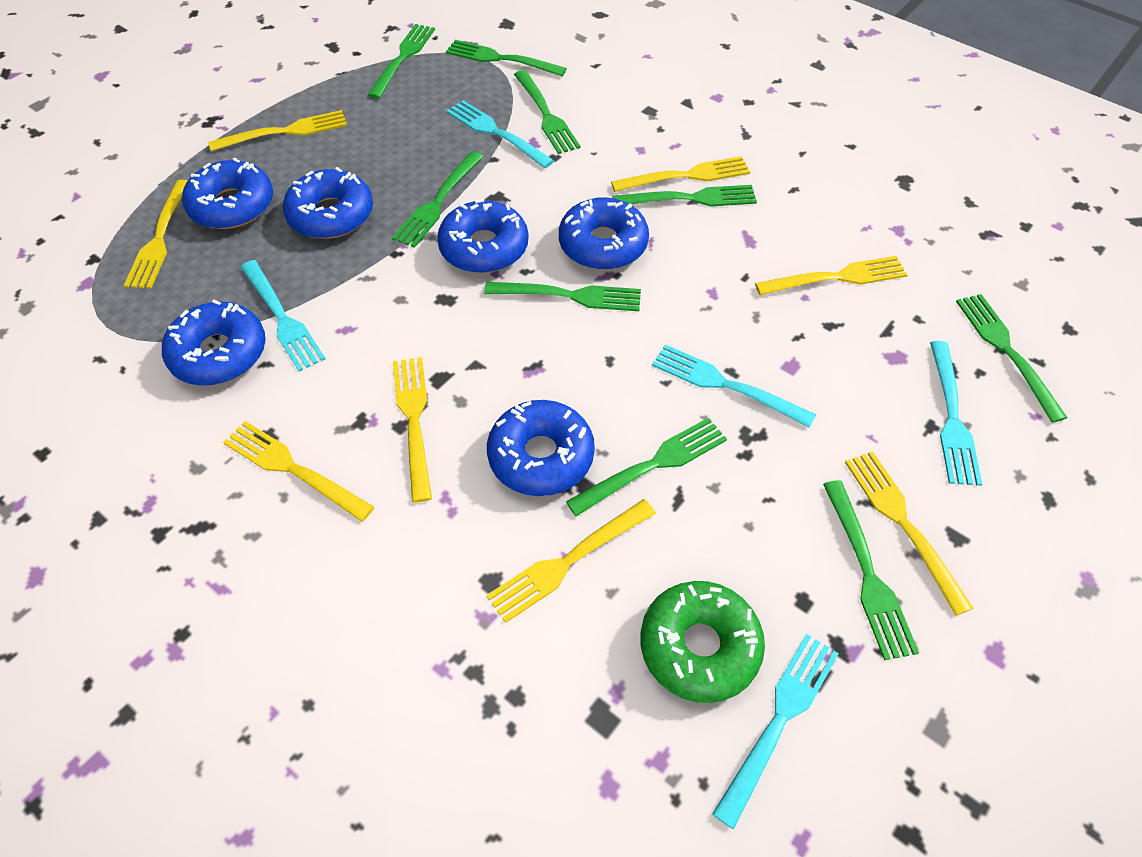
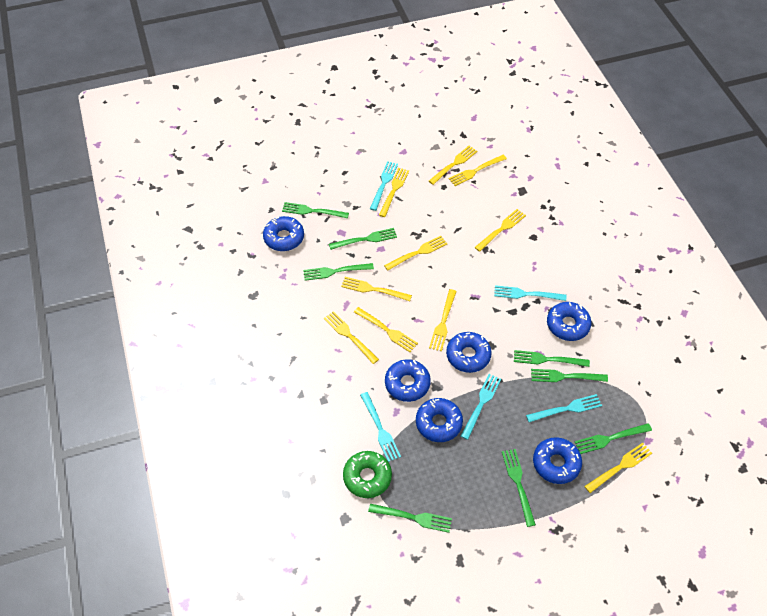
green fork: [368,24,435,99] [392,151,484,248] [446,40,567,76] [484,282,641,311] [514,70,581,154] [566,418,727,516] [612,185,757,207] [823,480,919,660] [956,294,1067,423] = 9 -> [282,202,349,218] [303,263,374,281] [329,228,397,250] [368,503,452,533] [502,449,536,527] [514,350,590,367] [531,369,608,382] [575,423,652,454] = 8
yellow fork: [124,180,188,289] [208,110,347,152] [223,421,374,522] [393,357,432,503] [486,499,656,623] [611,156,750,192] [755,256,908,295] [845,451,973,616] = 8 -> [324,311,379,364] [341,277,412,301] [354,307,418,352] [379,168,409,217] [384,236,447,271] [429,146,477,185] [429,289,457,351] [449,155,507,186] [474,209,526,252] [584,443,652,493] = 10

